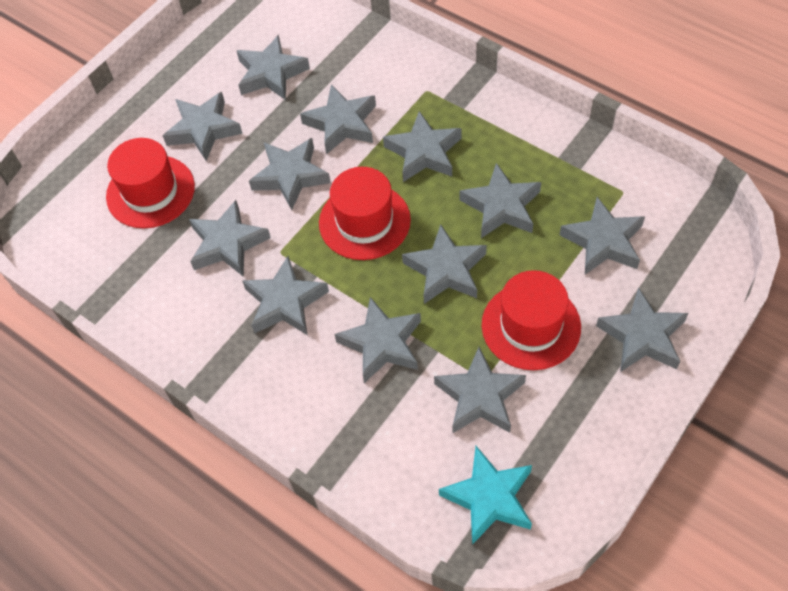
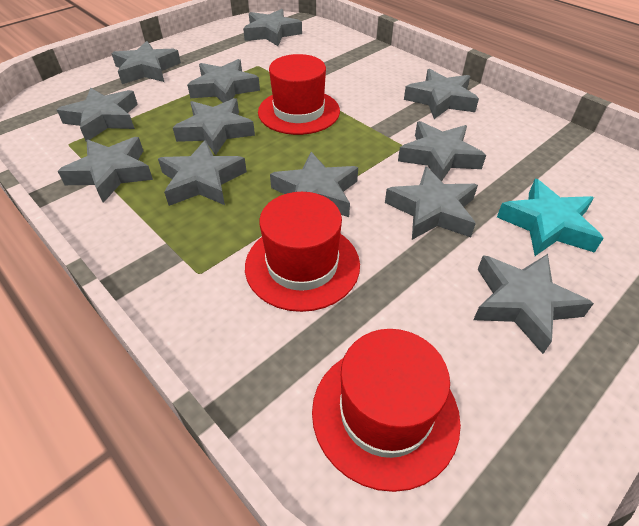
grey star: [163,92,243,161] [189,200,271,277] [236,35,310,100] [242,256,329,335] [249,138,331,210] [300,85,376,155] [334,297,421,383] [383,111,462,182] [402,224,487,304] [434,347,526,434] [459,163,541,238] [560,197,645,275] [596,287,688,372] = 13 -> [57,87,138,142] [58,137,153,203] [111,41,181,84] [158,140,247,206] [173,98,255,155] [187,59,260,103] [243,9,302,46] [270,152,358,217] [385,166,478,240] [398,121,486,181] [404,69,479,119] [473,254,594,354] = 12

